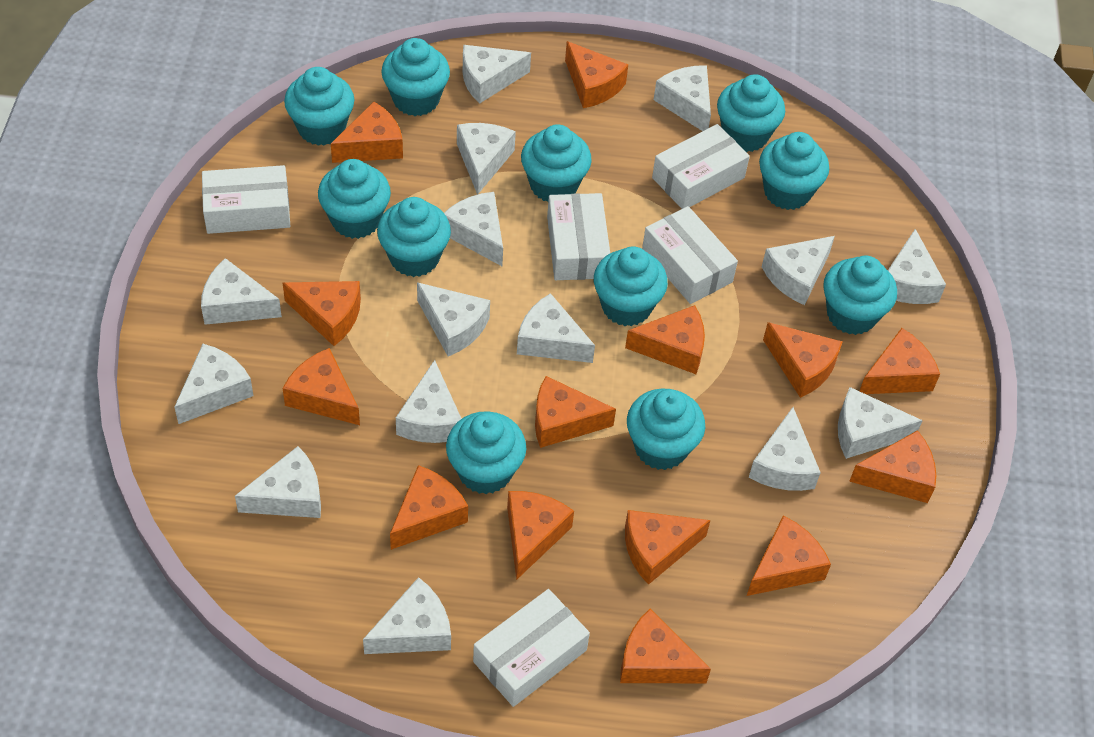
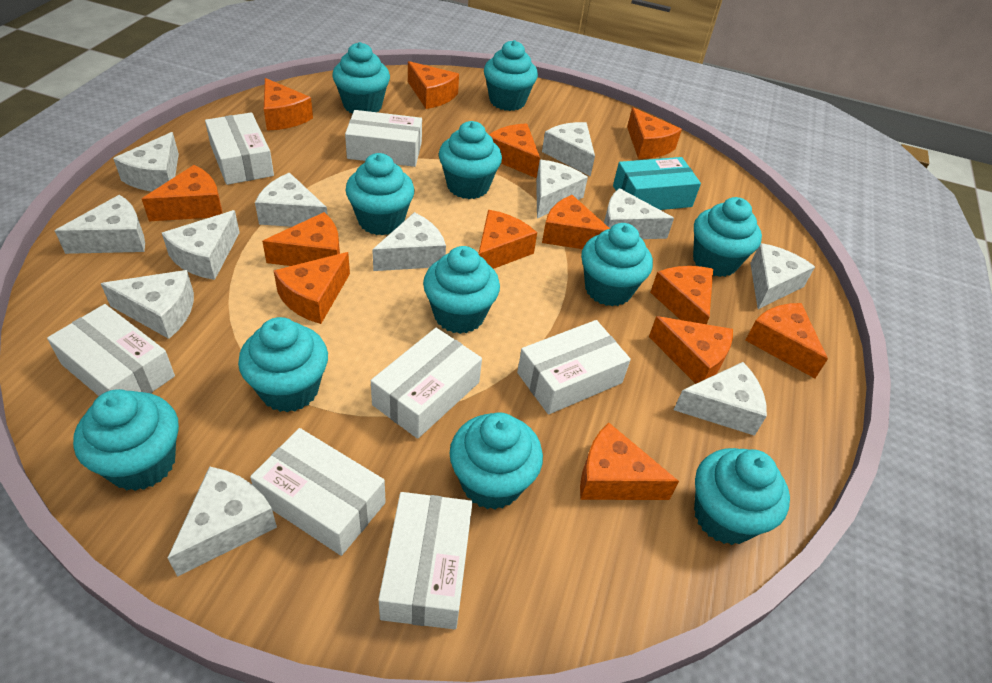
orange cheese: [283,281,361,346] [283,348,360,425] [331,101,403,163] [390,465,468,550] [507,491,574,580] [535,376,616,448] [565,41,628,108] [620,609,711,683] [625,305,705,374] [625,510,710,585] [747,516,831,596] [763,322,843,398] [849,430,936,503] [859,328,940,394] = 14 -> [142,165,223,221] [262,212,340,266] [264,78,313,131] [274,252,350,324] [408,61,459,109] [478,210,537,269] [489,123,540,178] [542,195,610,249] [580,423,679,500] [627,107,682,159] [649,316,733,384] [650,266,713,324] [745,303,828,378] = 13
turquoise box: none = 0 -> [613,157,701,210] = 1
white box: [202,165,290,234] [473,589,590,707] [547,193,610,280] [642,206,738,304] [652,124,750,209] = 5 -> [47,304,175,396] [205,112,274,185] [250,428,386,556] [345,110,422,167] [371,328,482,439] [378,492,472,629] [517,320,631,415] = 7
white cheese: [174,344,253,424] [201,258,282,325] [235,446,321,518] [363,577,451,654] [396,360,462,443] [417,282,490,356] [444,192,503,266] [457,123,516,195] [463,45,531,104] [517,293,595,363] [654,65,711,131] [749,407,821,491] [762,236,835,305] [838,387,923,459] [888,229,946,304] = 15 -> [55,195,145,254] [101,270,194,339] [113,132,179,192] [162,210,240,280] [168,466,277,577] [255,173,328,227] [372,212,446,271] [536,160,588,218] [542,122,595,176] [604,188,674,239] [674,362,767,436] [750,243,815,309] = 12

